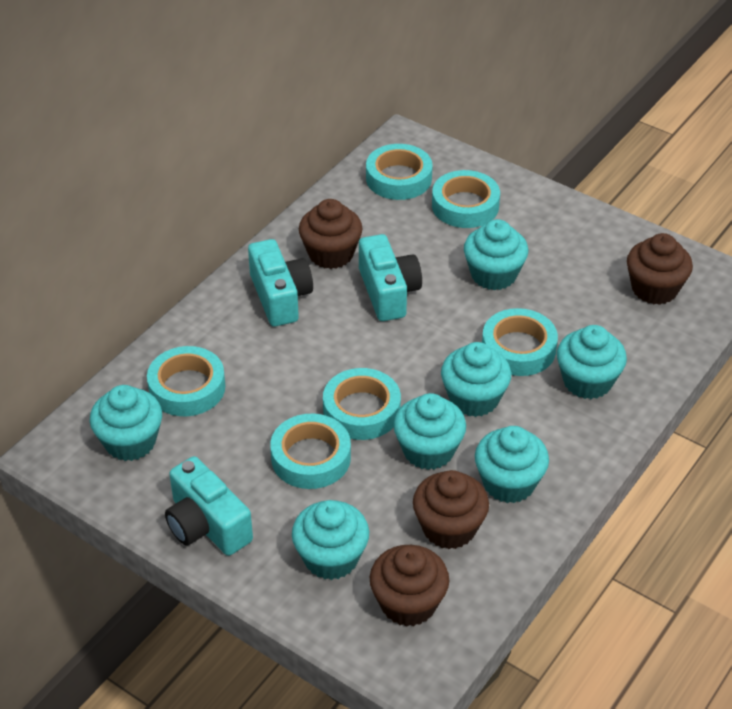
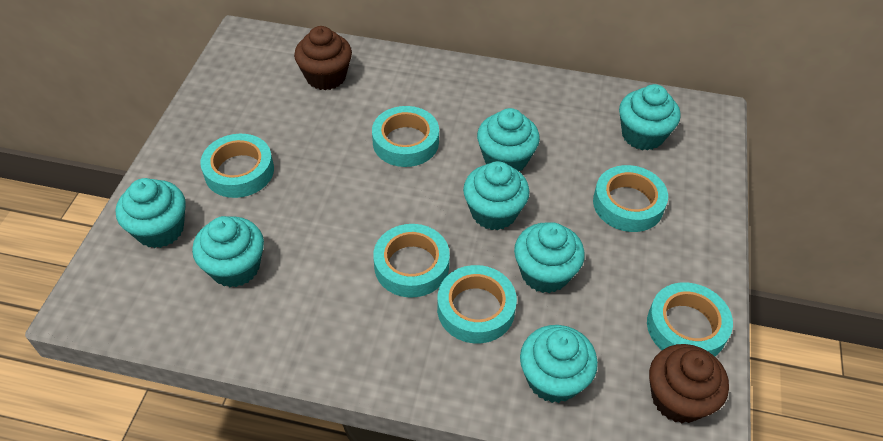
brown cupcake: [299,199,362,269] [370,545,449,627] [413,470,489,549] [627,233,693,305] = 4 -> [294,26,352,90] [649,344,729,423] = 2
turquoise camera: [165,456,253,556] [248,239,313,327] [359,234,422,321] = 3 -> none = 0

